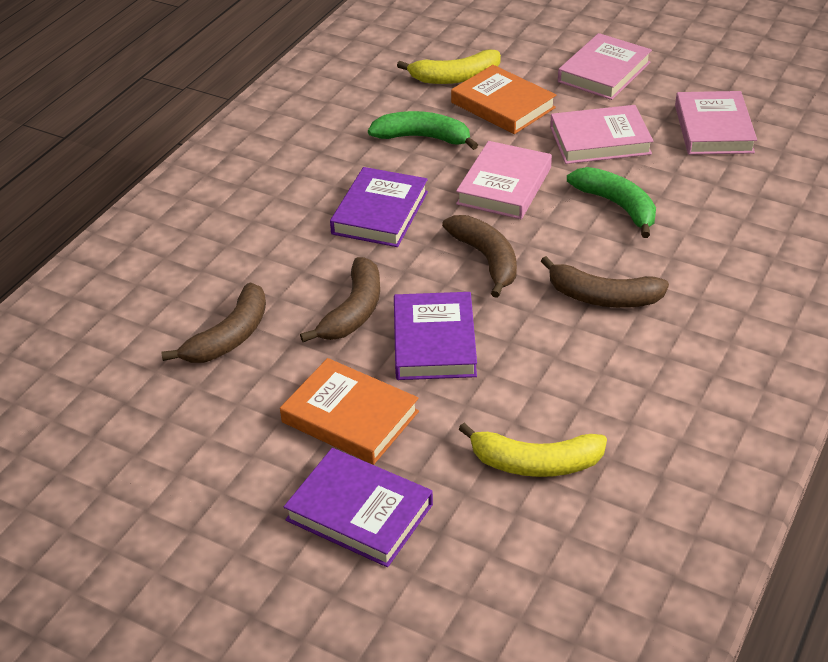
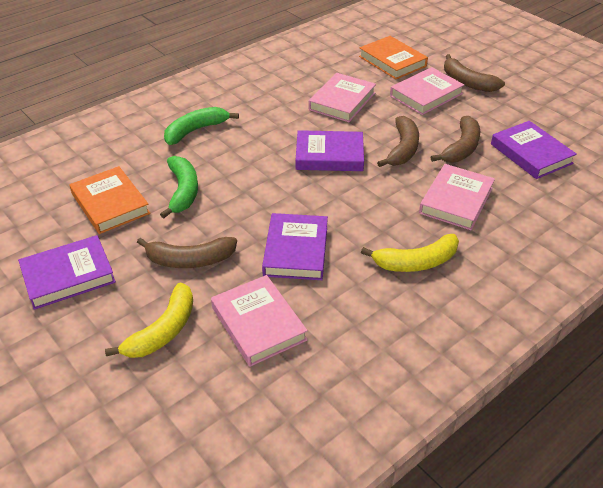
purple book: [284,448,433,567] [330,167,428,247] [394,292,477,380] = 3 -> [18,235,116,310] [262,213,328,280] [296,130,364,171] [491,121,577,179] = 4

